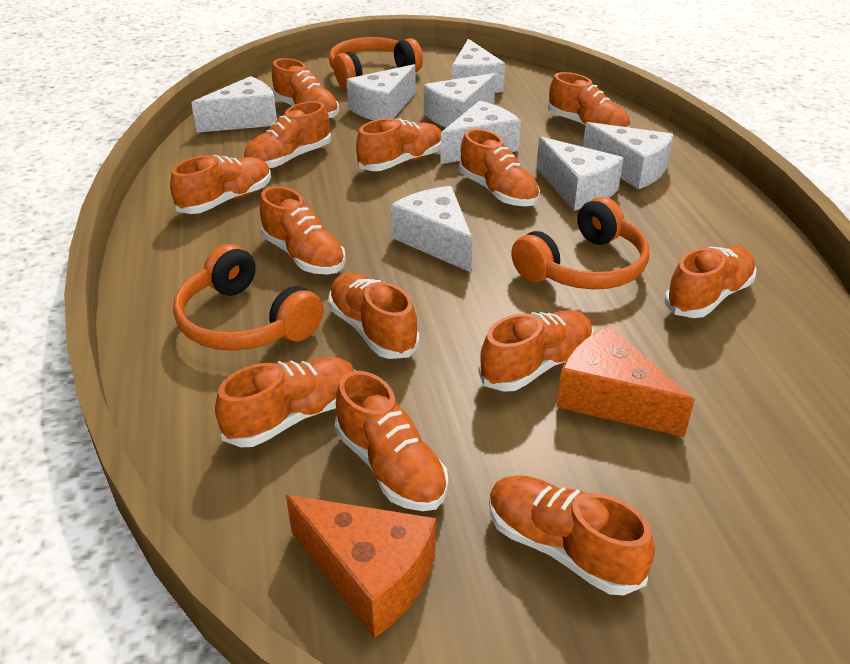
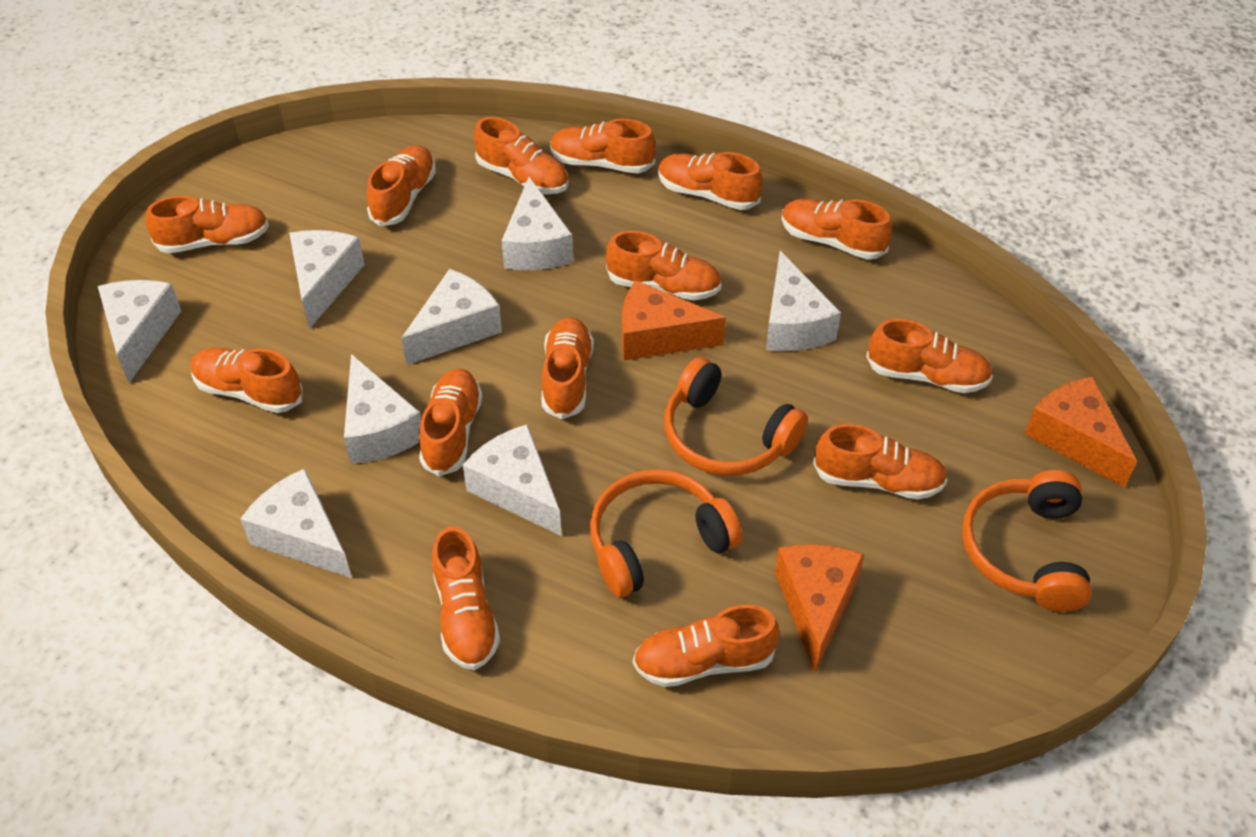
orange cheese: [286,495,436,638] [557,326,695,437] = 2 -> [622,280,726,360] [775,544,864,672] [1025,376,1137,488] = 3
orange shoe: [170,155,271,214] [215,357,356,447] [244,101,331,169] [260,186,346,274] [272,58,339,118] [328,273,419,359] [335,371,448,511] [356,118,442,171] [459,129,540,206] [478,310,593,392] [489,475,655,595] [548,72,630,128] [665,246,756,318] = 13 -> [145,196,269,253] [190,348,303,413] [367,145,436,226] [419,369,483,476] [432,527,500,670] [474,117,569,194] [542,317,594,419] [550,119,655,174] [606,231,721,300] [633,605,779,687] [658,152,763,210] [781,199,892,260] [813,424,948,500] [866,319,993,393] = 14

